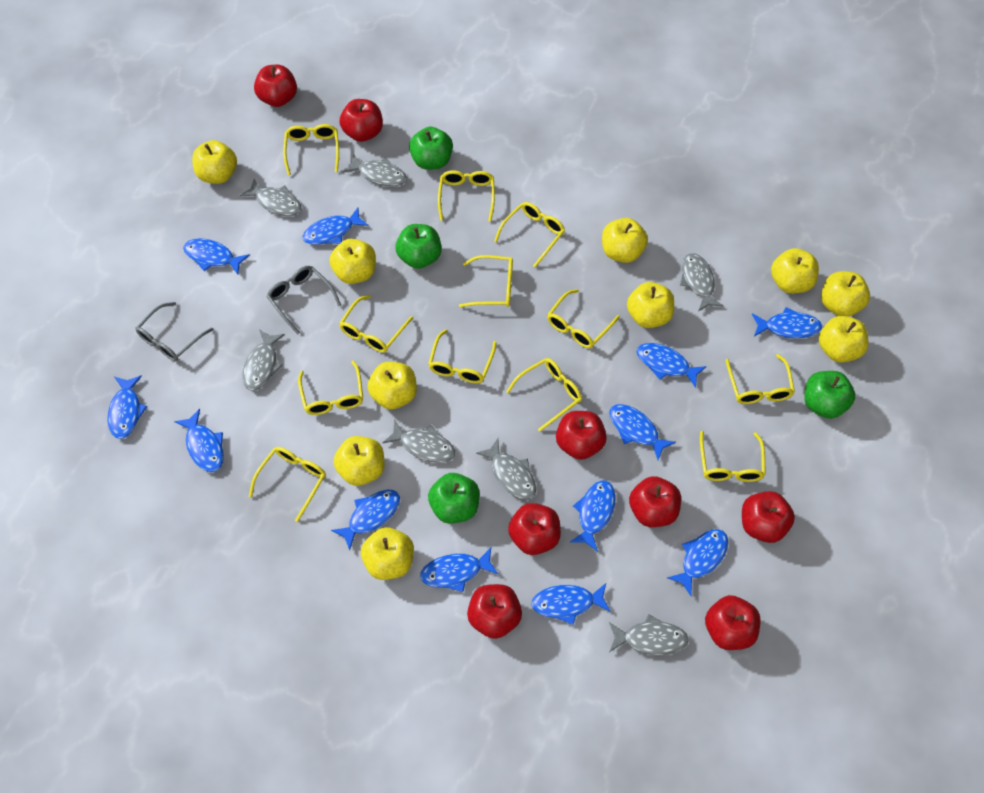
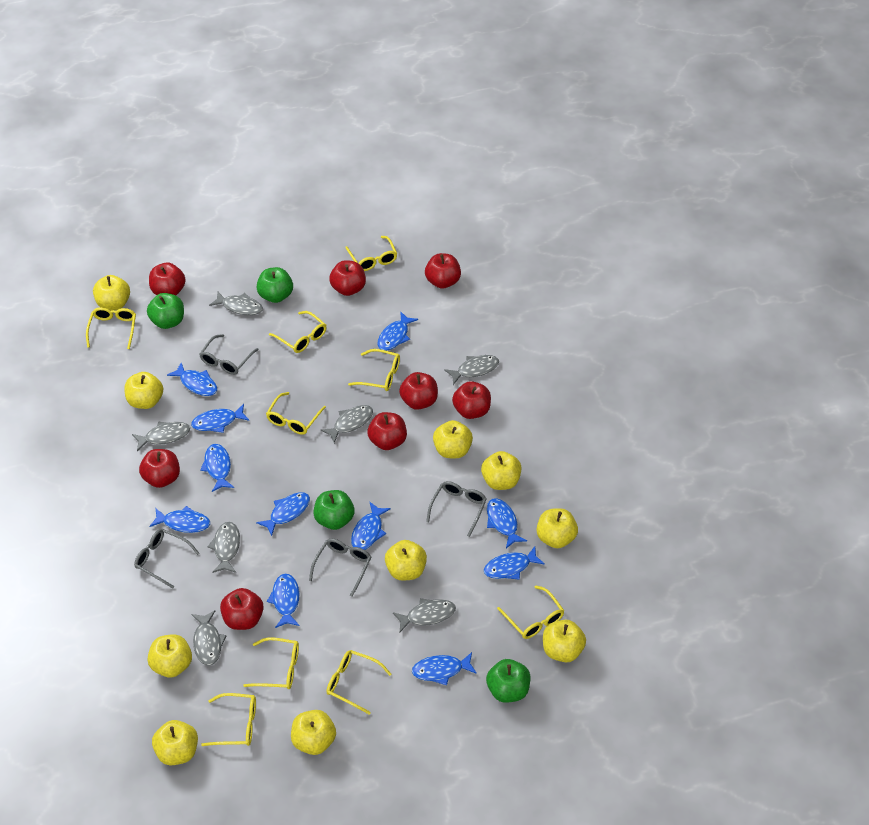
blue fish: [108,375,147,439] [174,409,224,472] [183,238,250,275] [303,208,369,245] [331,490,400,550] [420,548,498,592] [531,583,611,625] [570,481,616,552] [609,404,676,460] [637,343,707,388] [667,529,728,596] [752,307,822,338] = 12 -> [149,506,210,533] [167,363,217,396] [191,404,249,433] [200,444,234,492] [256,492,310,536] [267,574,300,628] [351,502,391,550] [377,311,418,351] [412,652,477,685] [484,546,545,580] [487,498,527,548] = 11
grey glasses: [136,302,213,362] [266,266,341,334] = 2 -> [134,529,200,588] [200,334,259,375] [309,539,371,597] [426,481,487,537] = 4
yellow glasses: [249,447,326,522] [283,124,339,175] [298,361,363,415] [339,295,413,353] [428,329,496,384] [438,170,495,221] [459,255,513,307] [494,202,565,267] [506,358,582,431] [547,289,620,348] [700,431,766,482] [725,354,795,404] = 12 -> [86,307,136,349] [201,693,256,746] [243,637,299,689] [266,392,326,435] [269,311,326,353] [326,650,392,715] [345,236,398,271] [348,349,400,391] [497,586,564,639] = 9

